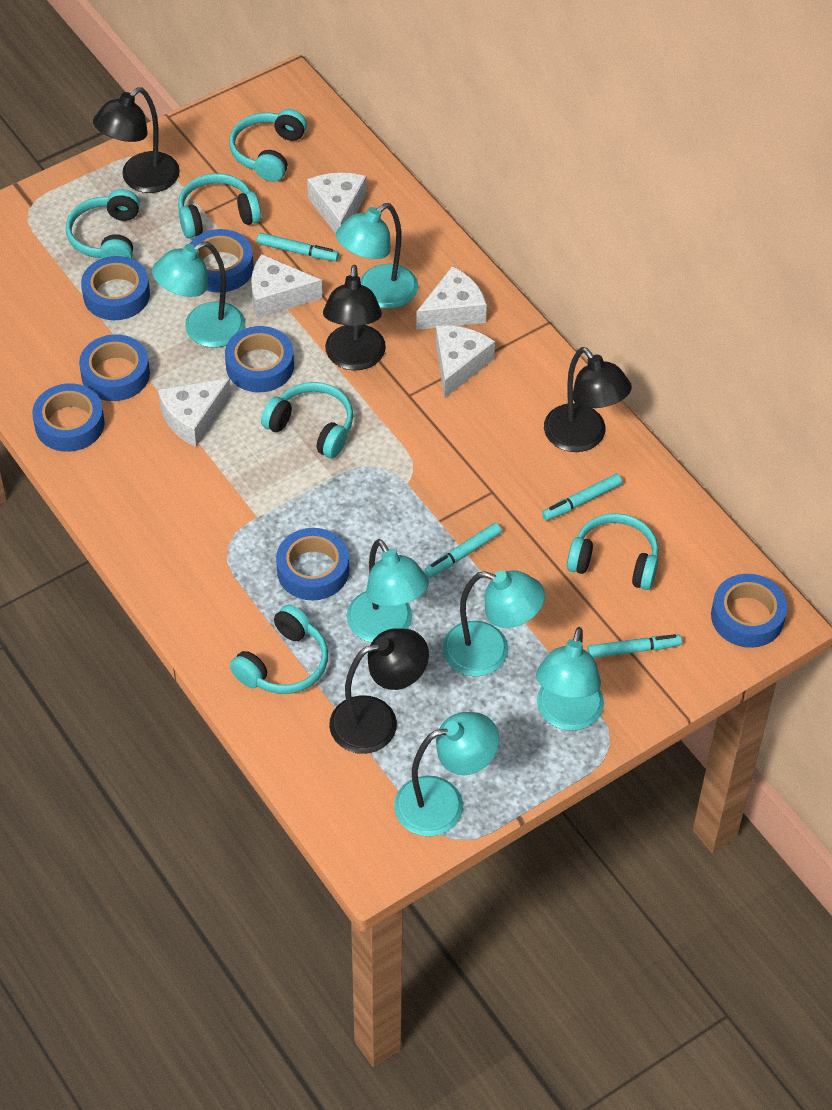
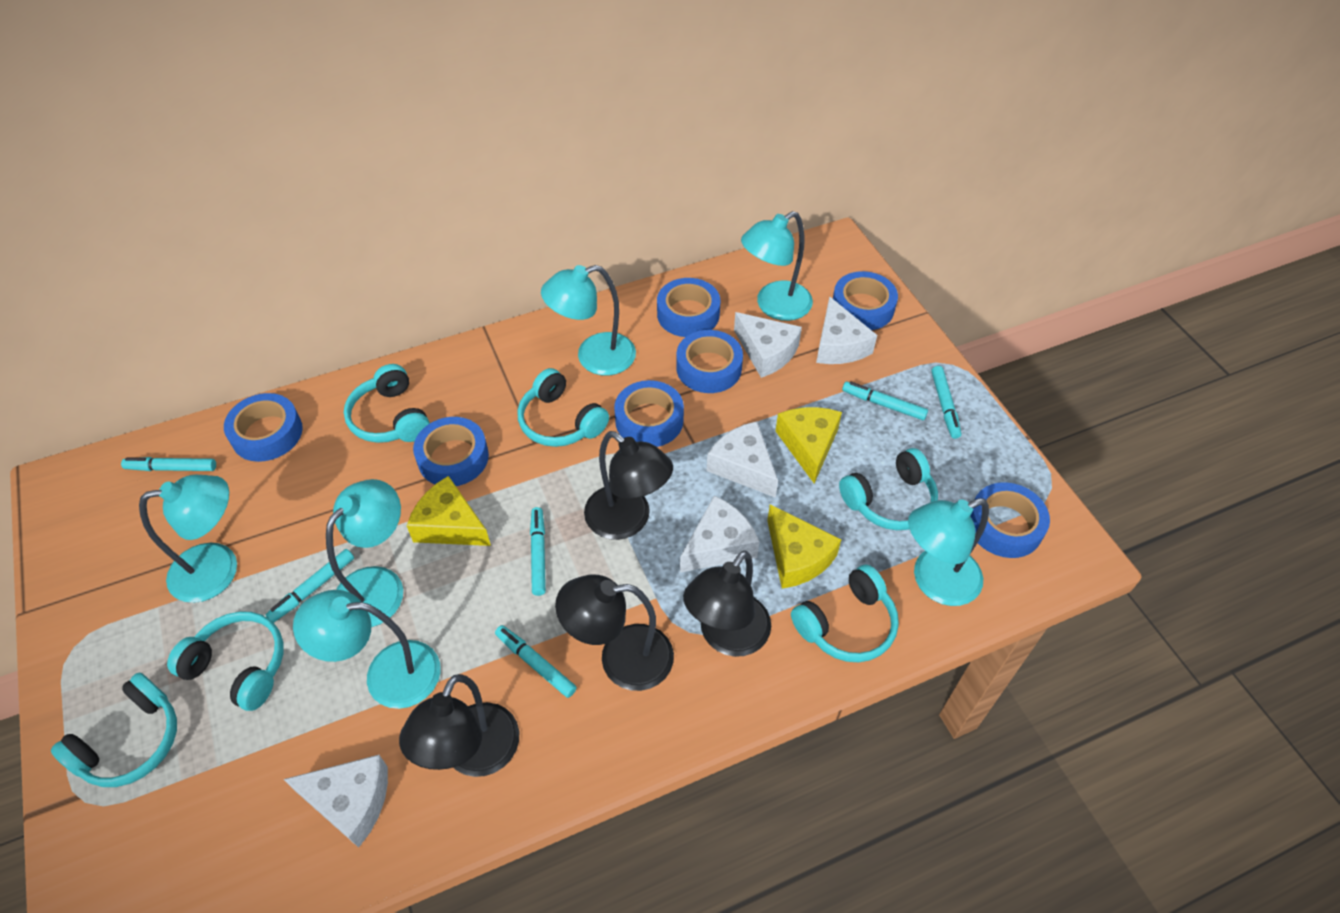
turquoise marker: [257,233,339,261] [424,523,502,578] [542,474,622,521] [587,634,682,658] = 4 -> [121,457,216,471] [266,549,354,623] [495,625,577,698] [530,507,546,596] [842,382,928,420] [931,366,961,439] = 6
yellow cheese: none = 0 -> [407,476,491,546] [767,504,842,589] [776,407,842,483] = 3

